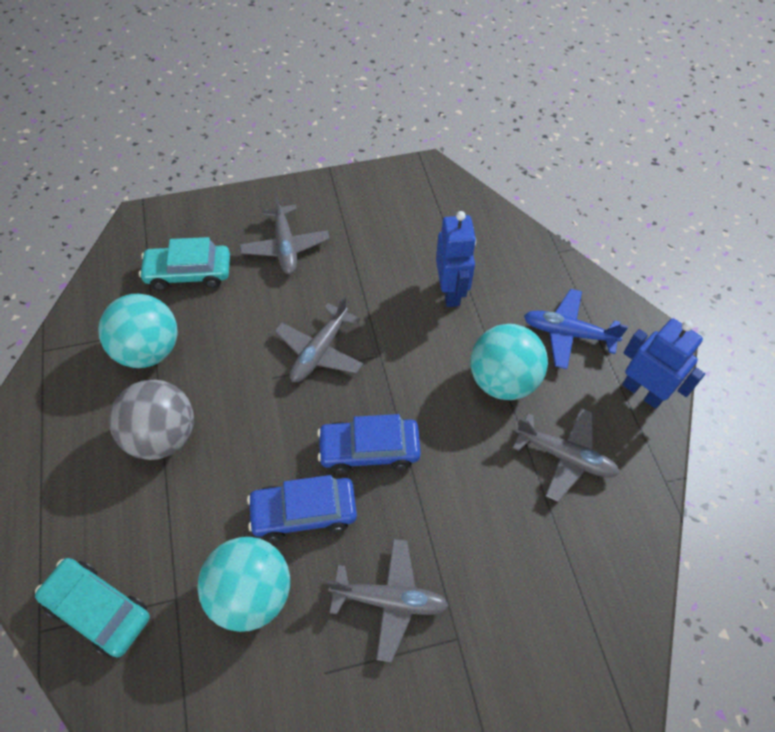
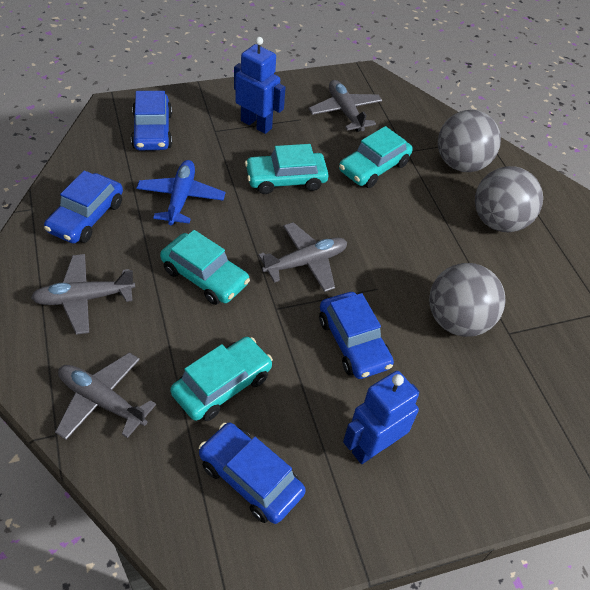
blue car: [247,475,357,542] [317,414,421,474] = 2 -> [44,171,123,244] [131,91,172,150] [199,423,306,524] [319,292,394,379] = 4
grey ball: [109,380,194,460] = 1 -> [429,263,505,337] [438,110,501,172] [475,166,543,232] = 3
turquoise ball: [99,294,177,368] [198,537,290,632] [470,324,548,400] = 3 -> none = 0
turquoise car: [35,558,150,657] [139,237,230,290] = 2 -> [160,230,250,305] [170,337,273,421] [245,144,329,194] [339,126,413,188] = 4

